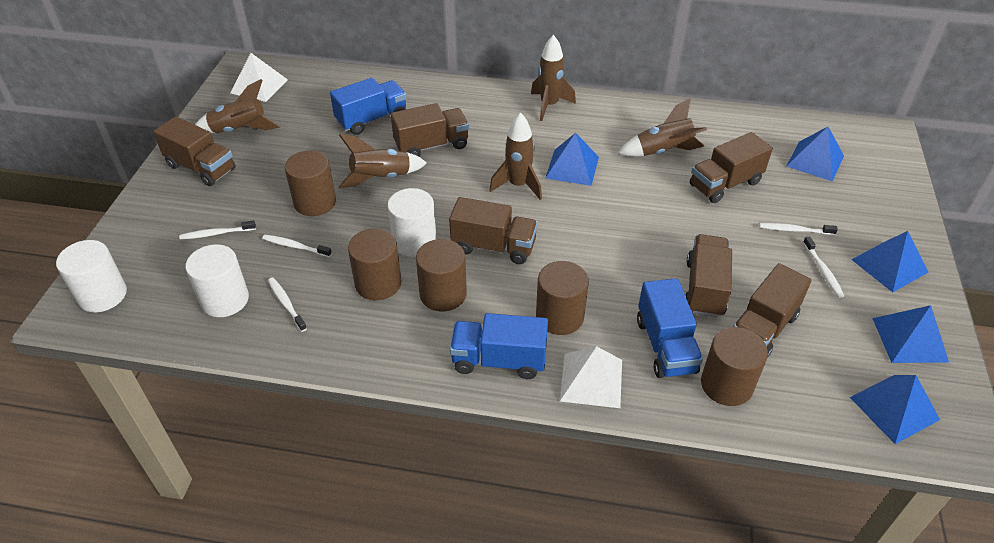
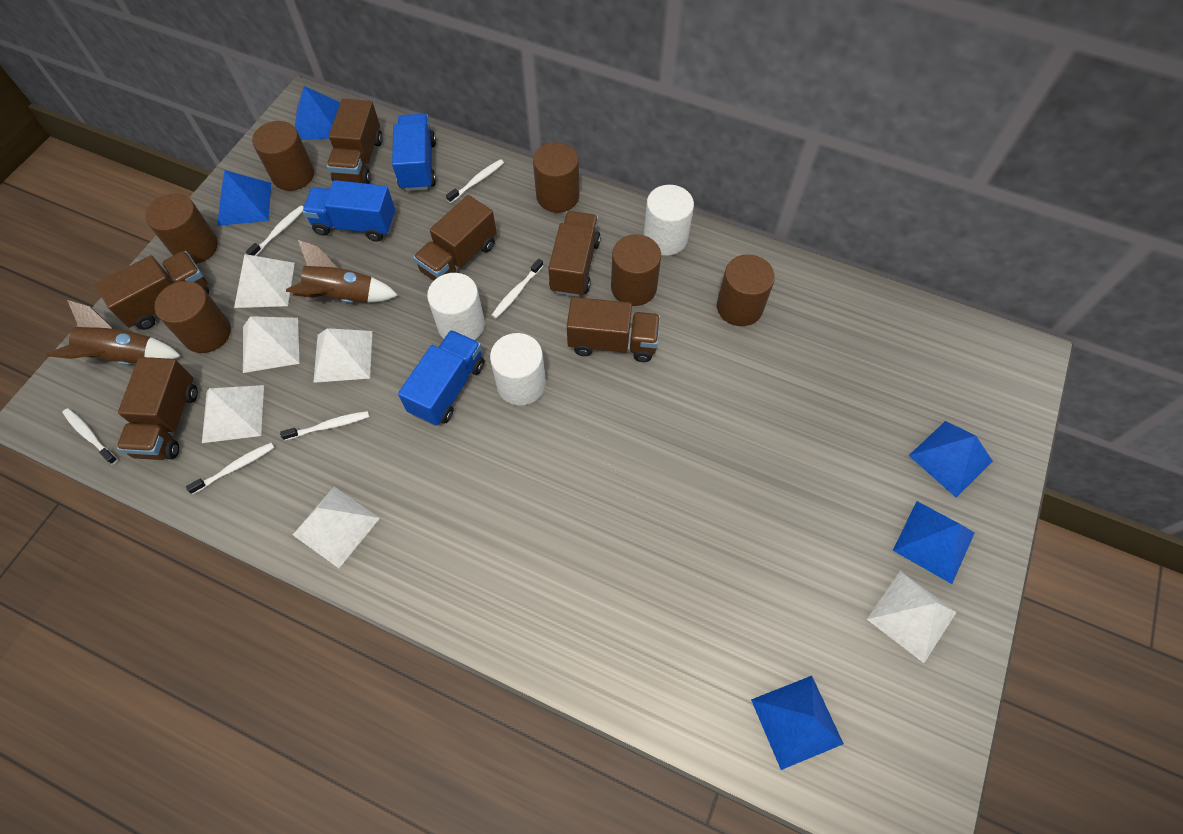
brown cylinder: [285,151,336,216] [348,229,402,300] [416,239,467,312] [536,261,589,335] [701,327,768,406] = 5 -> [145,193,218,264] [154,281,231,353] [252,121,314,191] [533,142,579,213] [611,234,661,306] [717,254,775,326] = 6
brown rocket: [195,79,280,133] [339,134,427,188] [489,113,542,200] [531,35,576,121] [618,98,707,157] = 5 -> [46,300,181,365] [286,240,398,303] = 2
white pyramid: [231,53,288,102] [560,346,622,408] = 2 -> [202,385,264,443] [234,254,295,308] [243,316,299,373] [293,487,380,568] [313,328,372,383] [867,571,957,663] = 6
white toothbrush: [179,220,256,240] [262,235,332,257] [268,278,307,332] [759,223,838,235] [803,236,844,298] = 5 -> [62,408,118,464] [186,442,274,494] [246,206,304,256] [280,411,369,440] [446,159,504,203] [491,259,543,318] = 6

